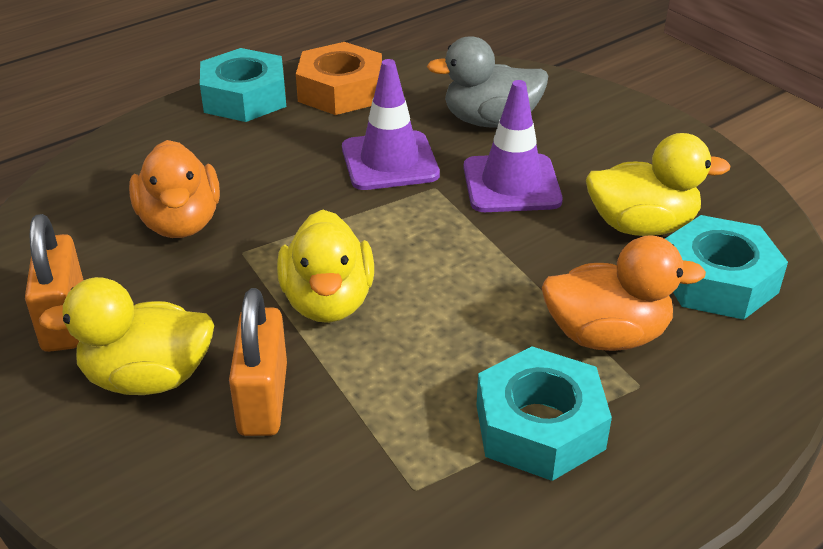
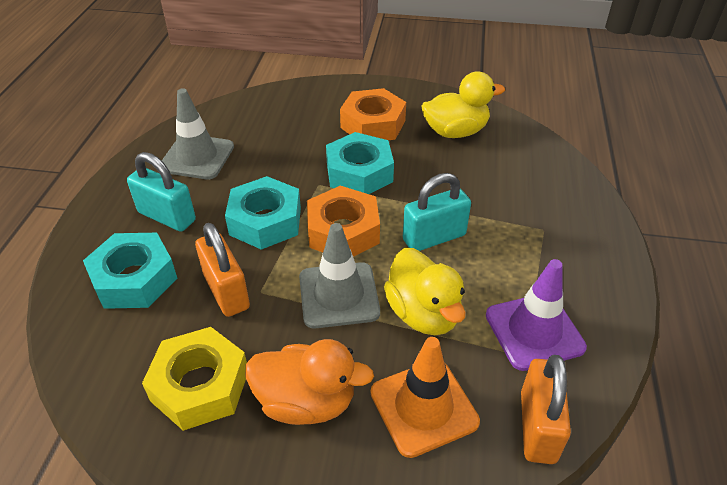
grey duck: [427,36,548,128] = 1 -> none = 0
grey traffic cone: none = 0 -> [162,88,234,179] [299,223,380,328] = 2
orange duck: [129,140,220,238] [542,235,706,351] = 2 -> [245,339,374,425] = 1
orange nut: [296,42,382,115] = 1 -> [307,186,380,257] [340,88,406,140] = 2
orange traffic cone: none = 0 -> [371,337,480,458] = 1
purple traffic cone: [342,59,440,190] [464,80,563,212] = 2 -> [486,259,587,371] = 1
turquoise padlock: none = 0 -> [127,152,196,232] [403,173,471,251] = 2
yellow duck: [39,277,214,395] [277,210,374,323] [586,133,730,236] = 3 -> [384,248,466,335] [422,71,505,138] = 2
yellow nut: none = 0 -> [142,327,247,431] = 1

